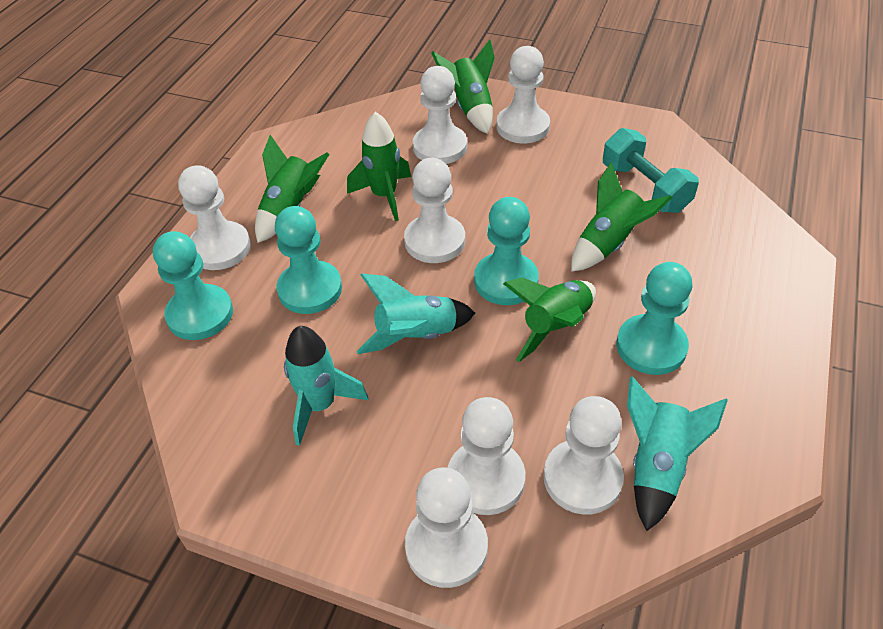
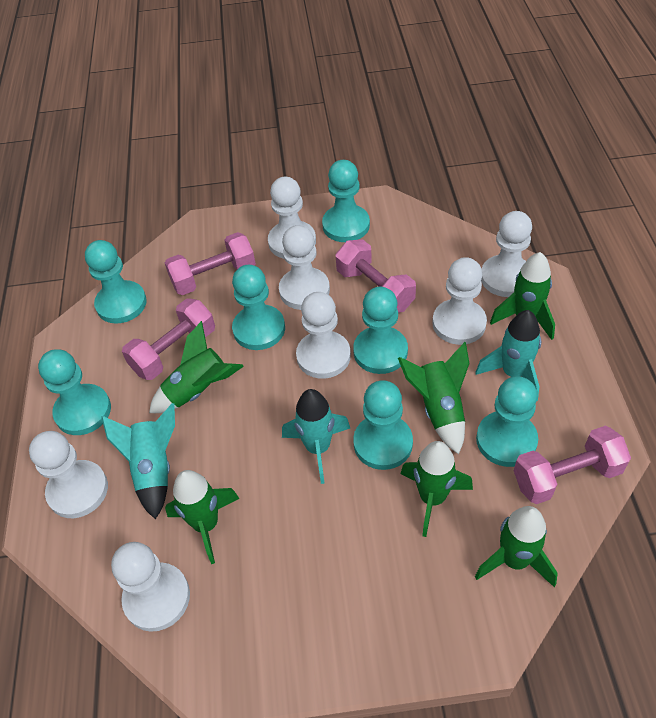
green rocket: [255,135,330,243] [347,112,411,221] [431,40,495,134] [503,277,596,362] [571,162,672,272] = 5 -> [149,321,244,413] [165,470,240,564] [398,342,469,454] [401,441,473,537] [475,506,558,587] [490,252,555,340] = 6
pink dumbbell: none = 0 -> [122,298,215,380] [165,232,256,295] [335,239,416,313] [514,426,631,504] = 4
turquoise dumbbell: [603,128,699,213] = 1 -> none = 0
turquoise pawn: [153,231,233,340] [275,206,342,314] [474,197,539,305] [617,262,693,375] = 4 -> [38,349,111,435] [85,240,147,324] [232,265,285,350] [322,160,370,242] [353,287,408,374] [353,380,413,470] [476,376,538,467] = 7

